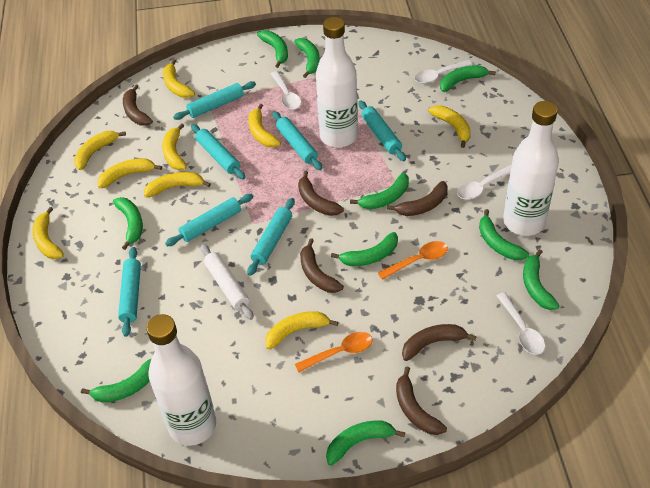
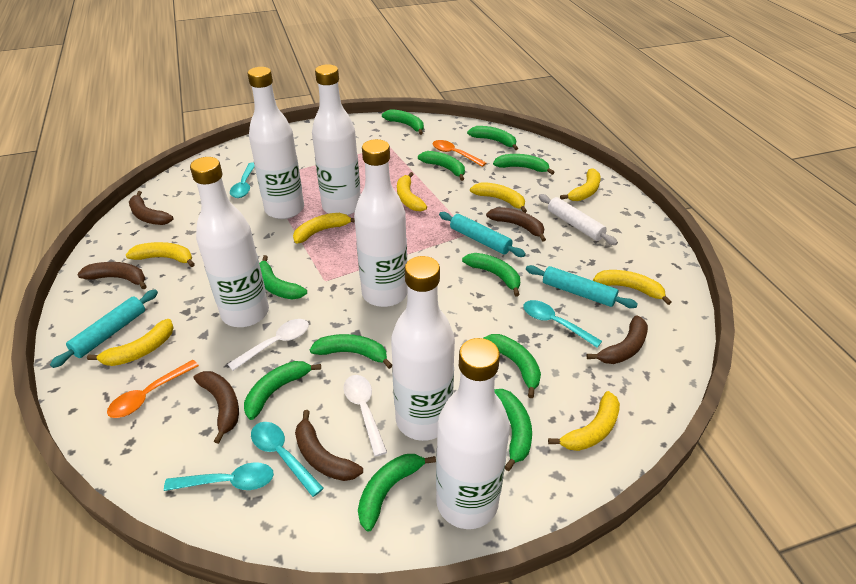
green banana: [81,358,152,403] [113,197,143,250] [257,30,288,68] [294,38,320,78] [326,420,405,466] [331,232,398,266] [350,173,409,209] [440,65,496,92] [479,209,529,260] [523,249,559,310] = 10 -> [244,361,321,420] [259,255,307,300] [310,334,392,369] [358,454,436,532] [382,109,424,135] [418,151,465,181] [462,253,520,297] [467,126,518,150] [483,334,541,398] [493,154,555,175] [494,389,532,471] = 11
turquoise rolling pin: [118,247,141,337] [165,194,253,246] [173,81,256,120] [191,124,245,180] [247,198,295,276] [272,111,322,170] [358,100,406,161] = 7 -> [50,289,158,368] [439,212,526,257] [526,265,638,308] = 3
turquoise spoon: none = 0 -> [164,462,274,491] [230,163,255,198] [251,422,324,497] [523,300,602,348] = 4
white bottle: [146,314,216,446] [316,17,358,147] [503,101,559,236] = 3 -> [190,157,269,327] [248,67,304,219] [312,64,361,215] [354,139,408,307] [391,256,455,441] [436,338,510,529] = 6
white spoon: [271,71,301,110] [414,60,472,84] [457,165,512,199] [497,292,545,355] = 4 -> [228,319,309,371] [343,375,387,457] = 2
yellow banana: [32,207,64,259] [74,131,126,170] [97,158,162,189] [144,172,211,198] [162,123,187,170] [163,59,195,98] [249,104,281,147] [265,311,338,350] [428,105,471,148] = 9 -> [87,319,174,366] [126,242,195,267] [293,213,355,244] [397,172,427,211] [470,182,527,213] [548,391,620,451] [560,168,601,201] [593,270,672,305] = 8

